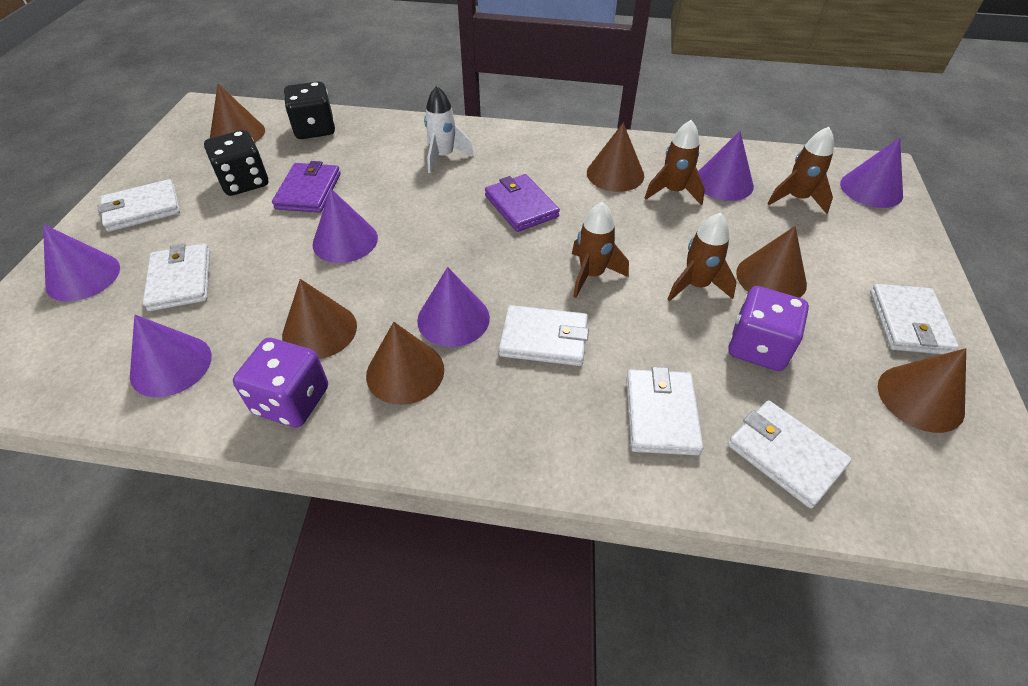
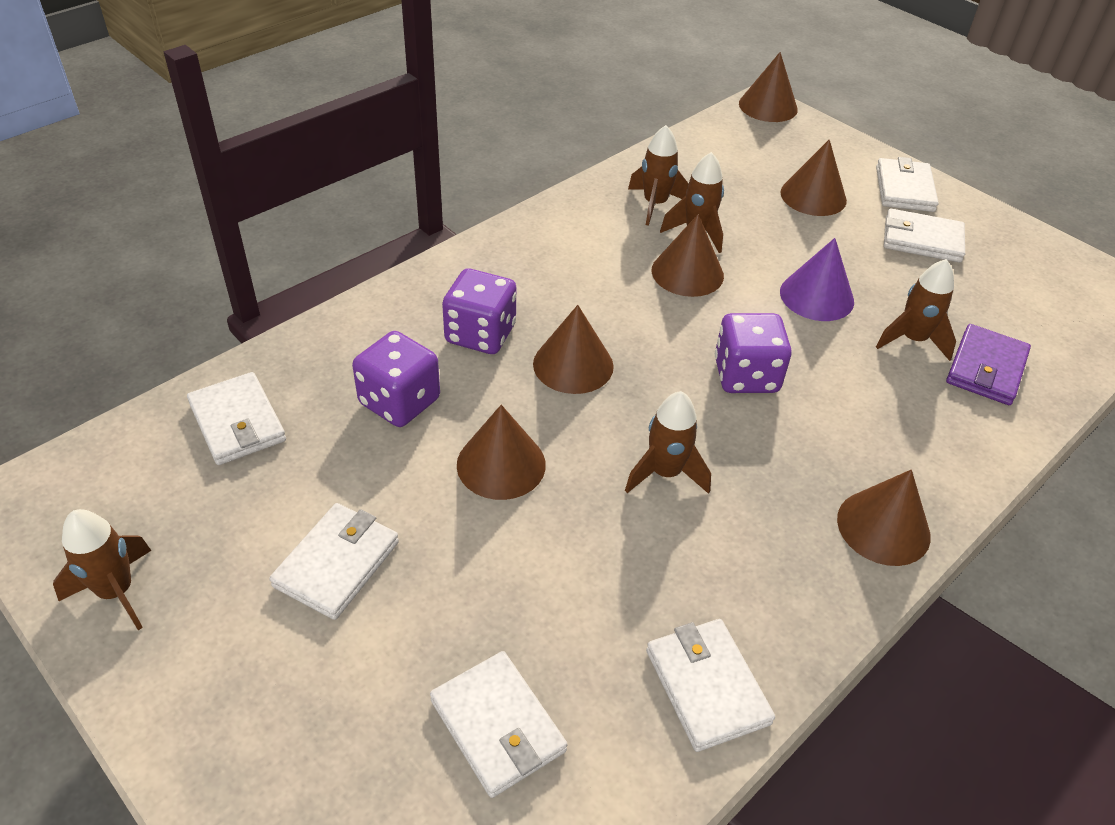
black dice: [204,130,268,196] [284,81,335,139] = 2 -> none = 0
brown rocket: [572,202,629,298] [645,120,705,205] [668,213,737,301] [767,127,834,214] = 4 -> [53,509,152,630] [625,391,711,494] [628,125,689,226] [660,152,724,253] [876,259,956,361] = 5
purple cone: [43,224,120,302] [130,315,212,397] [313,188,378,263] [417,267,490,347] [698,131,754,201] [840,137,903,208] = 6 -> [780,238,854,321] = 1
purple dice: [233,338,328,427] [728,286,809,371] = 2 -> [352,331,440,427] [442,269,516,354] [715,313,792,393] = 3
purple wallet: [272,161,341,213] [485,174,560,232] = 2 -> [946,324,1031,405] = 1
white rocket: [424,86,474,173] = 1 -> none = 0

